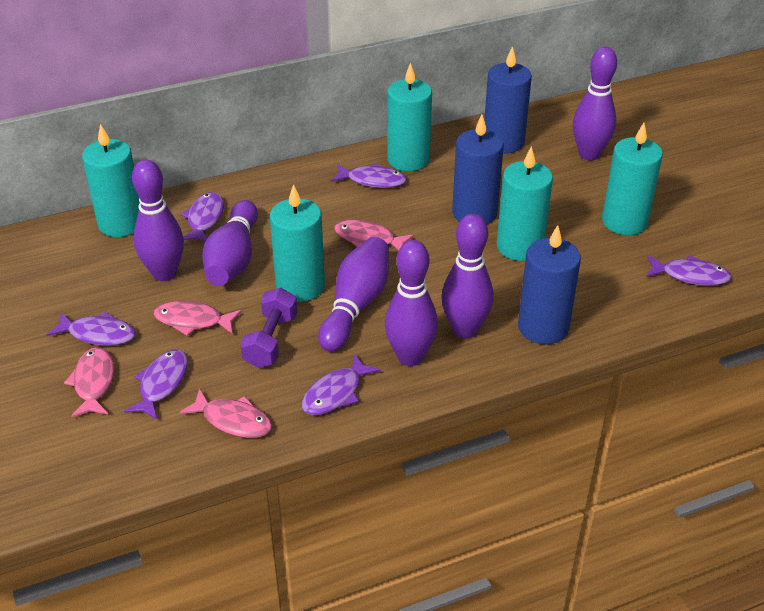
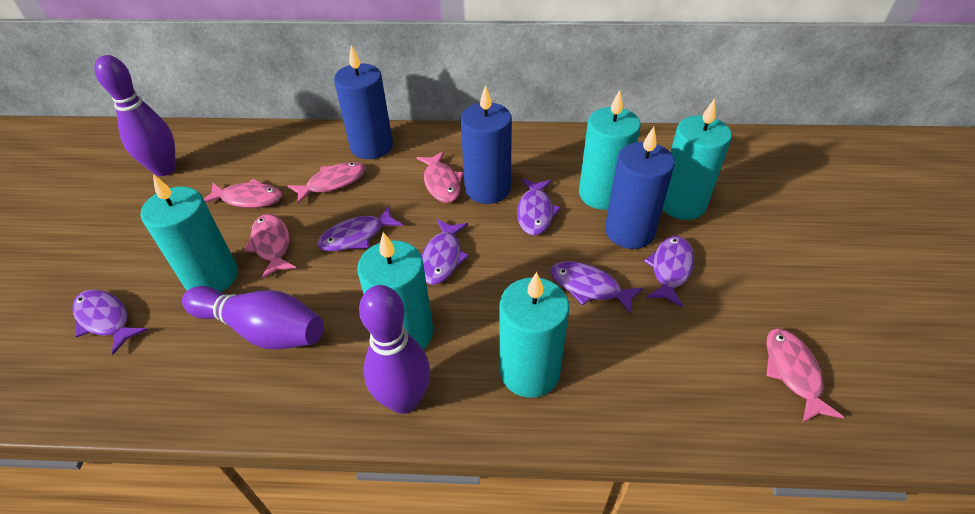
pink fish: [64,347,114,418] [154,301,242,336] [179,388,272,438] [334,220,414,250] = 4 -> [204,179,282,208] [244,214,297,279] [288,162,366,204] [416,151,463,203] [766,328,844,423] = 5
purple bowling pin: [132,160,184,281] [202,200,258,286] [318,237,389,352] [385,240,438,366] [441,214,494,339] [573,47,617,160] = 6 -> [94,55,176,176] [182,286,324,349] [359,285,430,414] = 3
purple dumbbell: [240,288,298,368] = 1 -> none = 0

